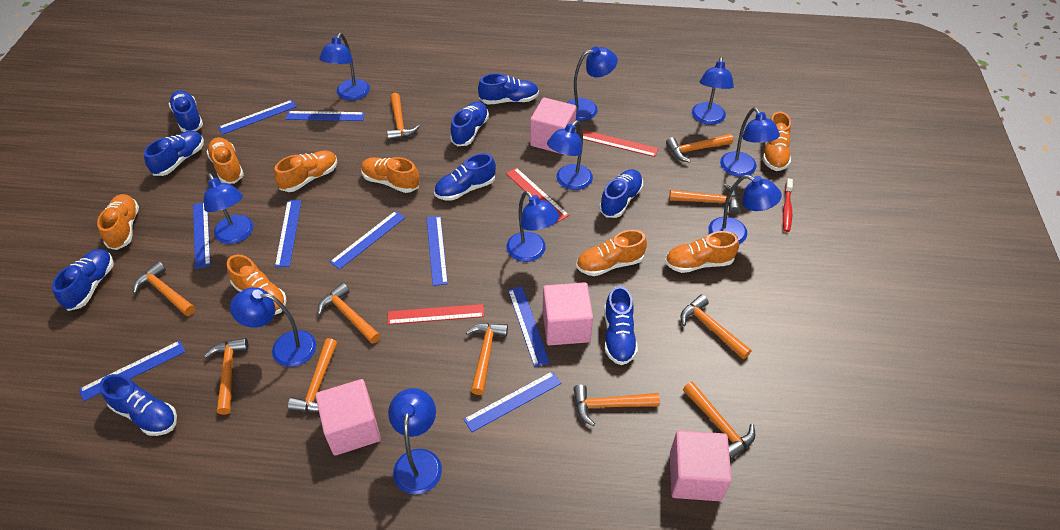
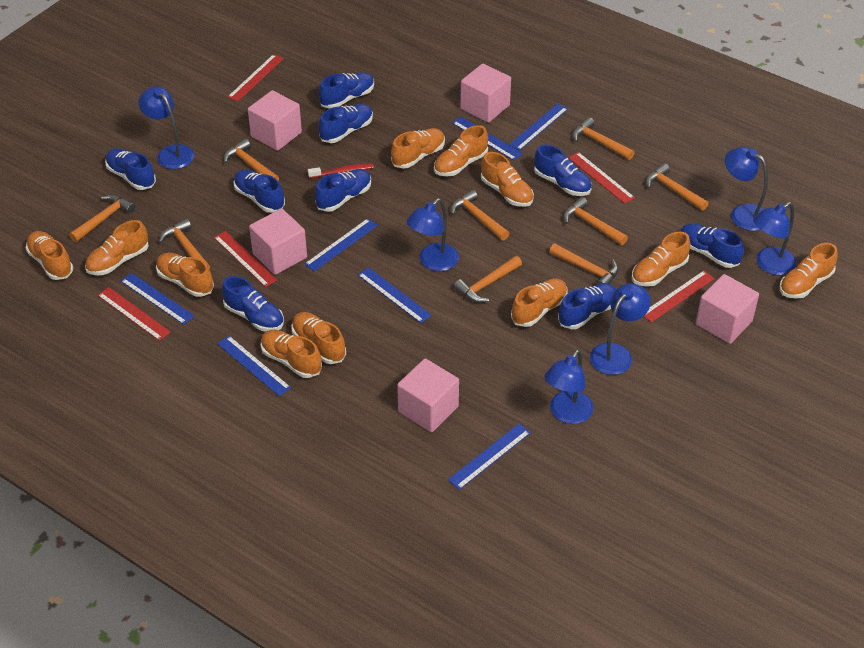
blue lamp: [204,173,253,244] [230,287,316,367] [319,33,370,100] [388,388,442,494] [506,191,559,262] [547,120,593,190] [567,47,618,121] [692,57,734,125] [708,175,782,244] [720,107,780,177] = 10 -> [138,86,194,169] [407,198,459,271] [544,349,594,424] [590,284,651,375] [725,147,768,231] [753,202,797,275] = 6
blue ruler: [79,340,185,401] [193,202,211,269] [218,100,297,135] [275,200,302,267] [286,111,365,121] [330,211,405,270] [426,216,448,286] [464,371,561,432] [508,286,550,367] = 9 -> [121,273,194,325] [217,336,291,396] [304,218,378,272] [358,267,432,323] [448,424,531,490] [452,117,523,161] [509,103,568,151] = 7
orange hammer: [133,261,195,316] [204,338,248,415] [288,338,337,412] [318,283,381,344] [387,93,420,141] [466,323,508,395] [573,385,660,426] [666,134,733,163] [669,184,740,214] [680,295,752,359] [683,382,755,460] = 11 -> [69,194,136,242] [159,219,210,269] [224,139,279,181] [451,190,510,241] [454,256,522,303] [549,243,619,285] [563,197,628,245] [572,117,635,160] [646,163,709,211] = 9
orange shoe: [97,194,139,250] [207,137,244,184] [227,254,287,315] [274,151,337,192] [361,157,419,193] [576,230,647,276] [665,231,739,273] [763,111,791,171] = 8 -> [26,231,73,280] [85,220,149,275] [156,253,214,297] [261,330,322,378] [291,312,346,364] [391,128,445,169] [434,125,488,176] [481,152,534,207] [511,278,568,327] [632,232,690,286] [780,243,838,299] = 11
pink cube: [315,379,381,456] [530,97,577,154] [543,282,593,345] [670,430,732,501] = 4 -> [248,90,302,151] [249,209,307,275] [397,358,459,432] [460,63,511,123] [696,274,759,344] = 5
red ruler: [388,304,484,325] [506,168,569,222] [579,130,659,157] = 3 -> [97,287,171,341] [214,231,277,287] [228,54,284,101] [568,152,635,204] [643,271,715,323] = 5

